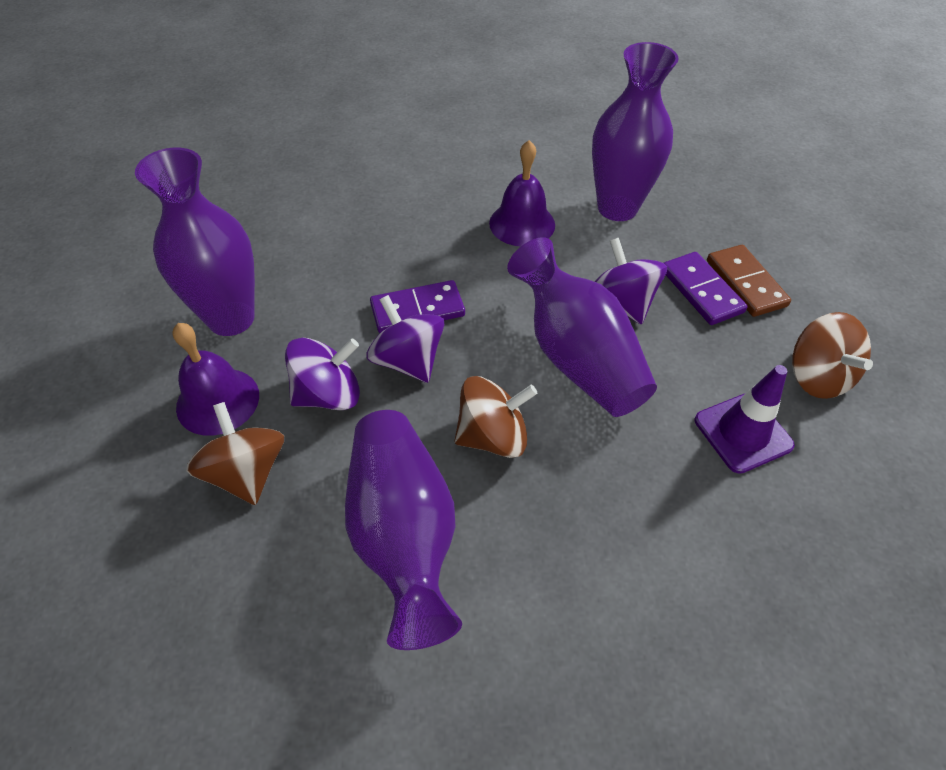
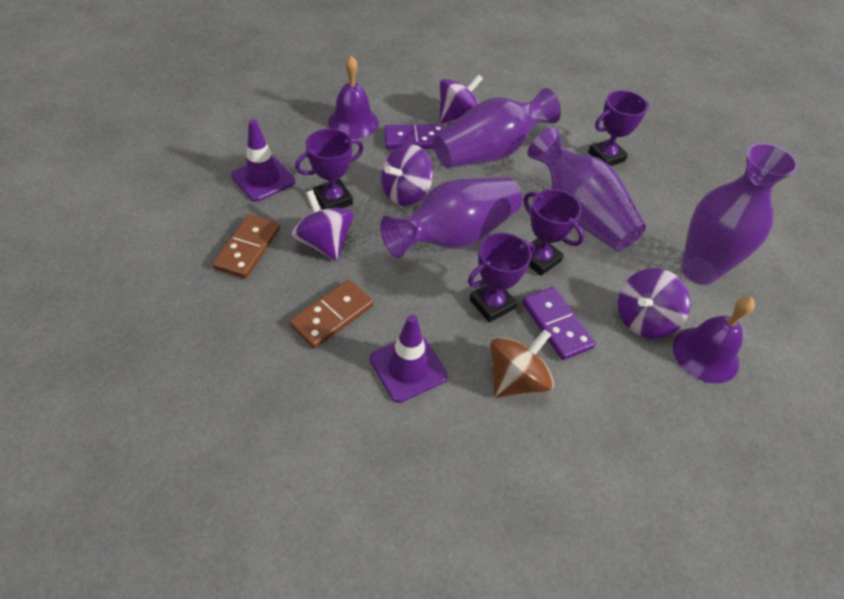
brown domino: [707,245,791,317] = 1 -> [212,214,280,279] [289,280,374,349] = 2
brown spinning top: [186,402,284,505] [454,376,537,458] [792,312,873,399] = 3 -> [490,329,554,398] = 1
purple spinning top: [285,338,360,410] [366,295,444,383] [594,238,667,324] = 3 -> [291,190,354,261] [381,144,433,206] [440,74,483,124] [618,268,691,338] = 4
purple traffic cone: [695,365,795,474] = 1 -> [231,119,296,202] [370,315,447,403] = 2
purple trophy: none = 0 -> [295,129,364,210] [468,233,535,322] [523,189,584,276] [588,90,649,166] = 4

